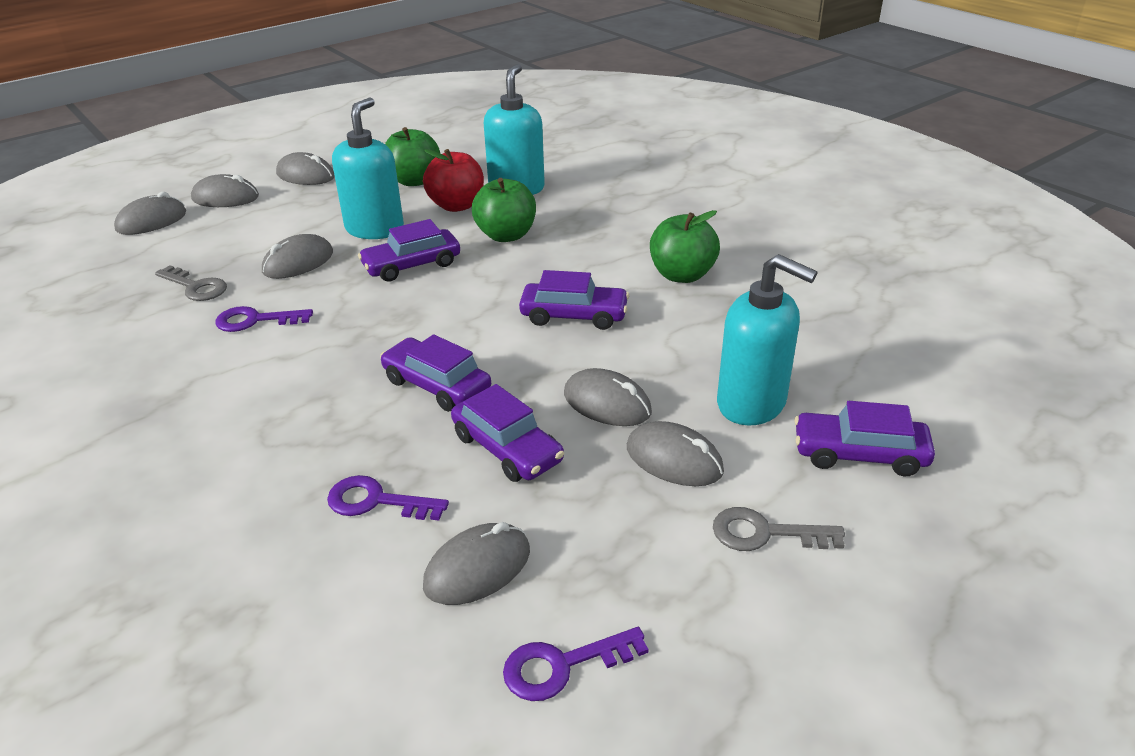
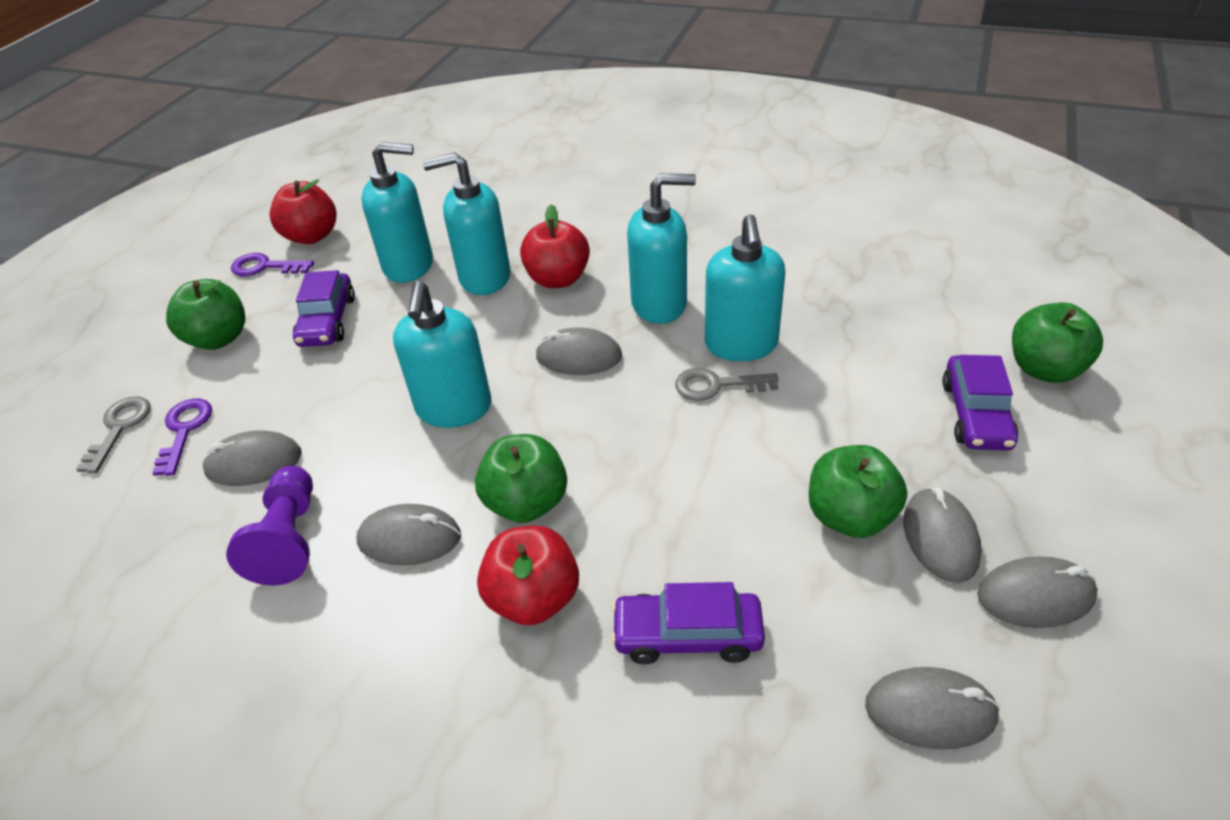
green apple: [385,127,440,186] [472,178,536,242] [650,210,720,283] = 3 -> [166,279,245,350] [475,434,567,523] [809,445,907,538] [1012,303,1103,383] = 4
grey mouse: [114,192,186,235] [191,174,259,207] [262,234,333,279] [276,152,335,185] [423,522,530,605] [564,368,652,426] [627,421,724,486] = 7 -> [202,430,302,486] [357,504,461,565] [535,327,622,375] [865,667,1000,749] [903,487,982,583] [977,556,1098,628] = 6
purple car: [358,219,460,282] [380,334,491,412] [451,384,564,482] [519,270,629,330] [794,401,935,476] = 5 -> [293,270,355,347] [611,582,765,664] [942,355,1018,450] = 3
purple key: [215,306,313,332] [327,475,449,520] [503,627,649,701] = 3 -> [152,399,212,476] [231,253,314,276] = 2
purple pawn: none = 0 -> [226,466,313,586] = 1
red apple: [423,149,484,212] = 1 -> [270,179,337,244] [477,526,579,625] [520,204,590,288] = 3
turquoise soap dispenser: [332,97,404,239] [484,64,545,195] [717,254,818,426] = 3 -> [361,142,433,283] [393,281,491,428] [423,152,511,295] [627,173,696,324] [705,214,785,361] = 5

